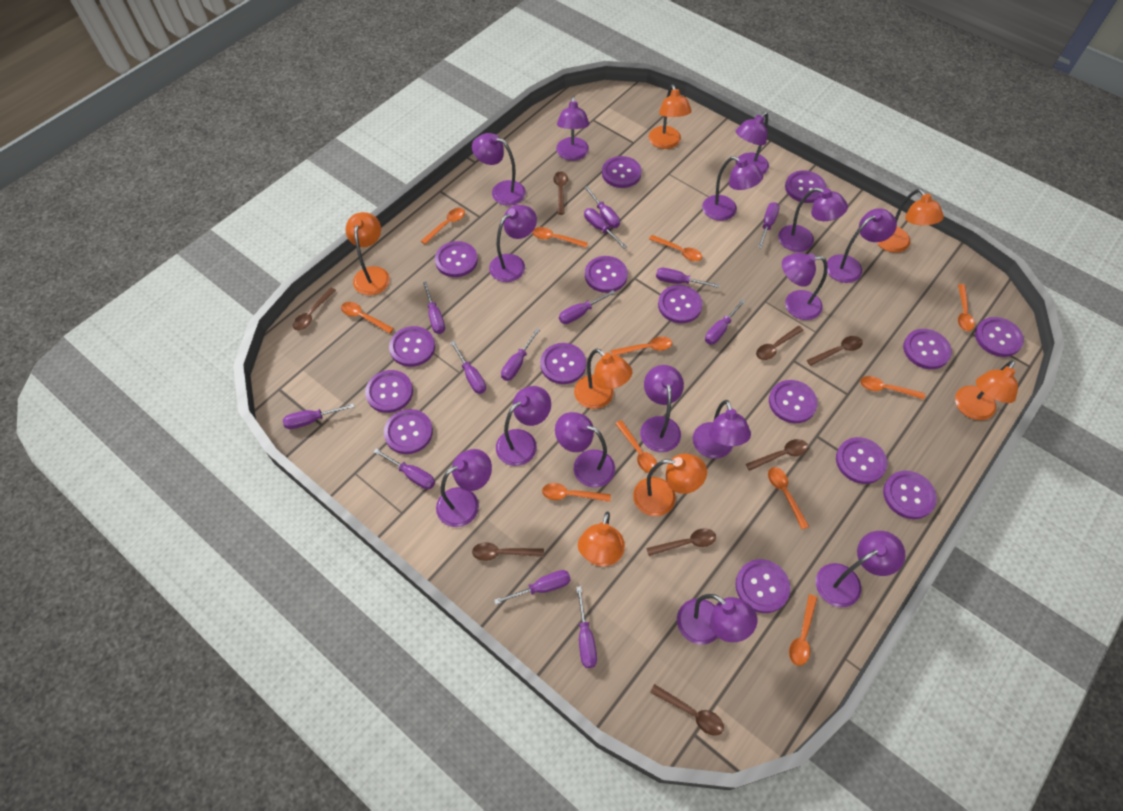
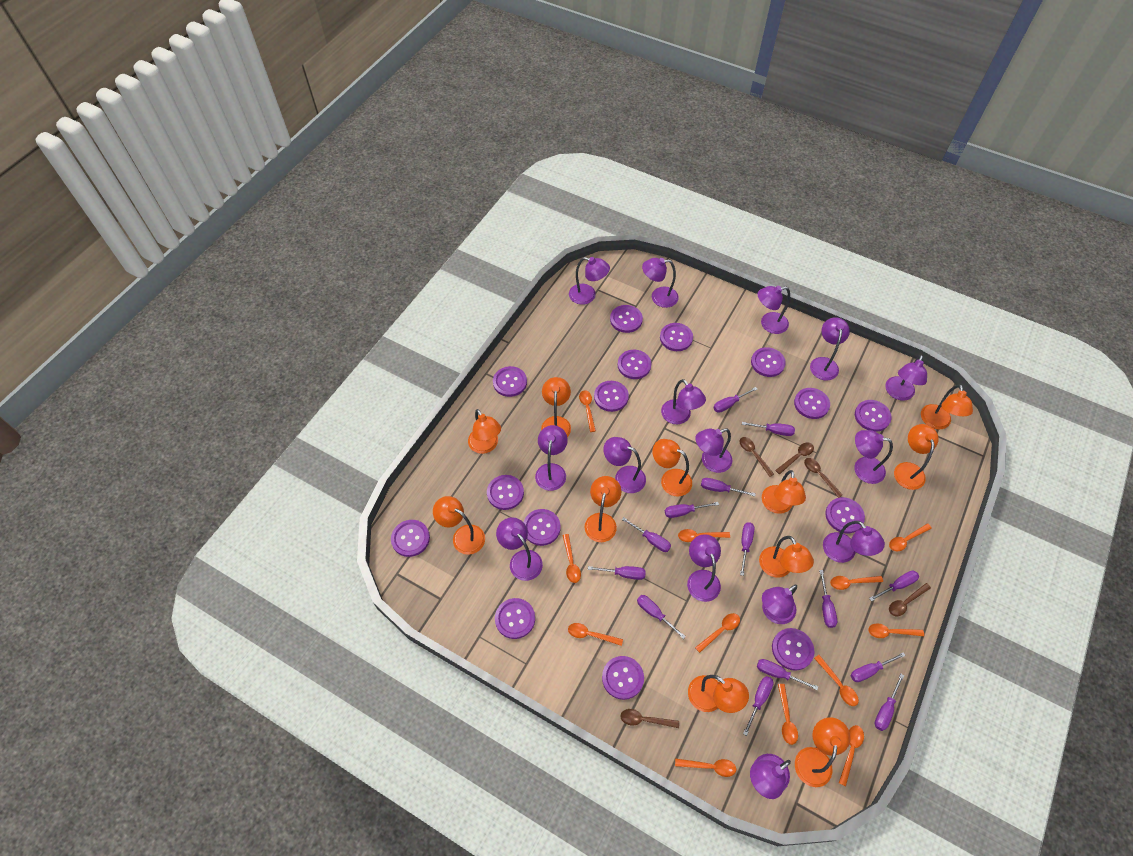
brown spoon: [293,287,336,331] [472,542,544,561] [553,171,568,215] [646,528,716,556] [650,684,724,736] [746,439,808,471] [756,326,804,360] [807,336,863,366] = 8 -> [620,709,679,728] [740,437,774,477] [775,442,814,474] [804,458,843,498] [889,583,931,616] = 5
orange lamp: [345,212,390,295] [574,349,632,409] [578,512,625,567] [633,453,707,516] [649,84,692,149] [876,189,944,253] [955,360,1018,420] = 7 -> [433,496,485,555] [468,409,501,454] [541,377,571,437] [585,476,621,542] [652,439,692,497] [688,675,749,713] [759,536,814,578] [762,470,806,514] [795,717,850,787] [894,424,939,490] [921,384,973,430] = 11
orange spoon: [341,302,394,334] [421,208,465,244] [532,227,588,248] [542,483,611,502] [611,336,672,355] [615,420,657,473] [649,235,702,261] [768,467,809,530] [789,594,817,666] [860,376,925,399] [958,284,975,331] = 11 -> [563,534,581,583] [568,623,623,646] [579,390,596,432] [675,758,736,777] [678,529,730,542] [695,613,740,653] [778,684,798,745] [814,655,859,706] [830,576,883,590] [839,725,864,786] [868,623,924,638] [889,523,932,552] = 12
purple screwdriver: [283,404,354,429] [373,448,435,489] [423,281,445,334] [450,341,486,394] [494,570,571,605] [501,328,540,381] [559,290,616,324] [576,586,597,668] [584,186,620,228] [584,208,627,248] [656,268,720,288] [705,299,746,345] [758,202,780,248] = 13 -> [588,566,646,580] [622,517,671,552] [637,595,686,639] [665,502,719,518] [701,478,756,496] [713,387,757,413] [740,522,755,576] [742,422,795,436] [743,676,774,736] [757,659,818,690] [819,570,837,628] [851,652,906,682] [869,571,919,601] [875,673,904,731] = 14

